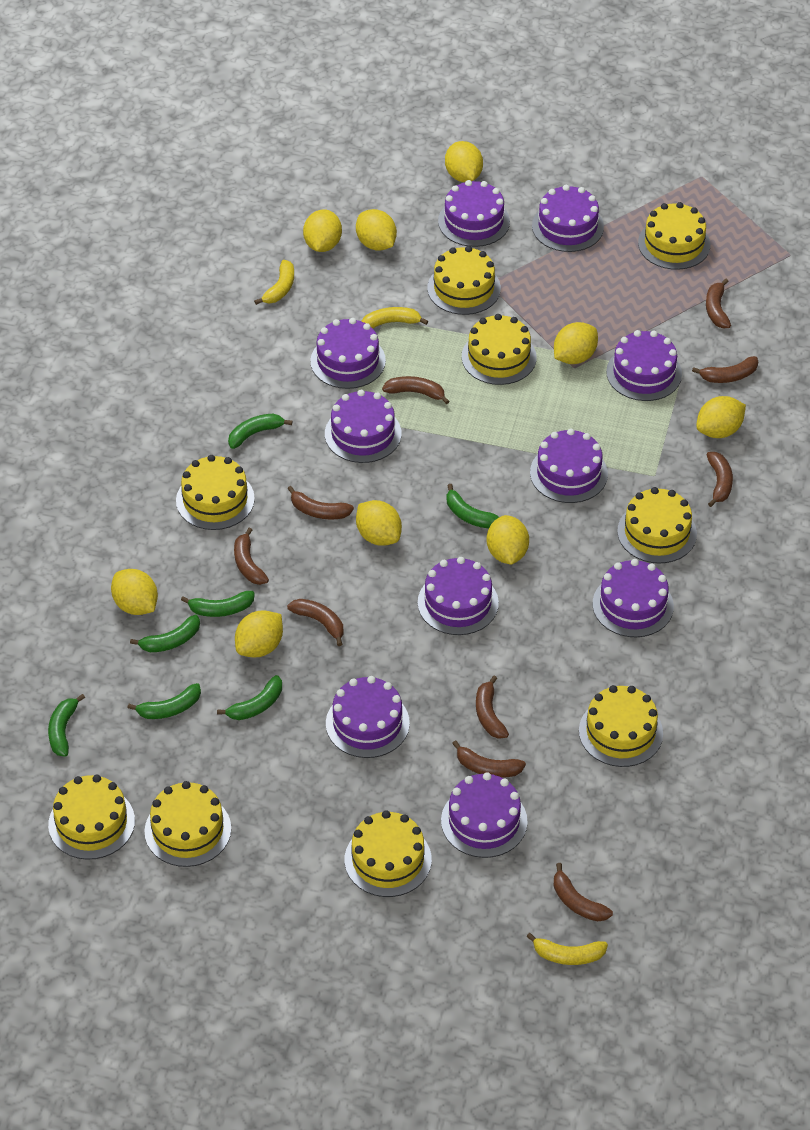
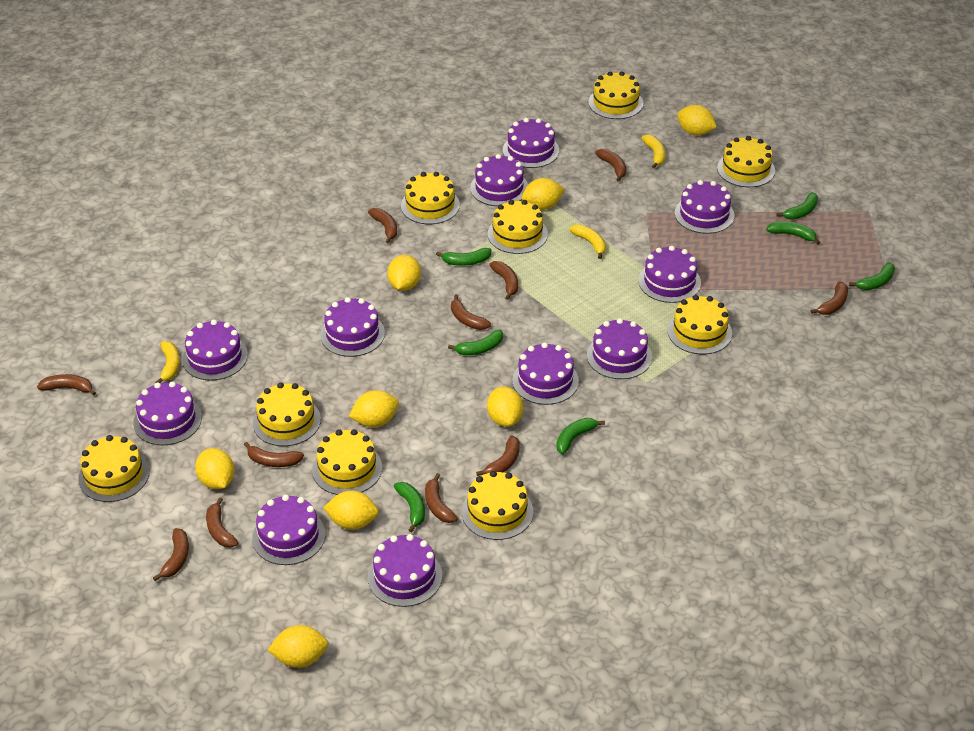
brown banana: [234,528,269,585] [287,599,344,646] [288,486,354,519] [382,376,450,404] [452,740,526,778] [476,676,509,739] [554,863,613,921] [692,356,758,383] [706,279,731,328] [707,452,733,507] = 10 -> [37,374,96,395] [153,528,189,581] [206,497,238,548] [244,442,304,467] [368,208,397,244] [425,473,458,523] [451,294,491,330] [476,435,520,476] [489,261,518,300] [595,149,626,182] [811,281,848,315] = 11
purple cake: [310,318,386,389] [325,390,401,463] [326,676,410,758] [418,557,499,635] [438,180,510,247] [441,772,528,858] [530,428,608,503] [532,185,604,252] [593,559,674,637] [606,330,682,401] = 10 -> [133,381,202,445] [182,320,248,381] [252,494,325,565] [320,297,385,357] [368,534,442,607] [470,154,528,206] [503,118,559,168] [512,342,579,405] [587,318,652,379] [639,246,701,303] [675,180,734,234] = 11
yellow lemon: [111,569,158,615] [235,611,283,657] [303,210,342,252] [356,209,397,251] [356,500,402,546] [445,141,483,182] [487,515,529,565] [554,322,598,364] [696,396,746,438] = 9 -> [195,448,234,489] [268,625,328,668] [323,491,379,530] [349,390,399,427] [387,255,421,291] [487,387,523,427] [521,178,565,210] [677,105,717,135] = 8

